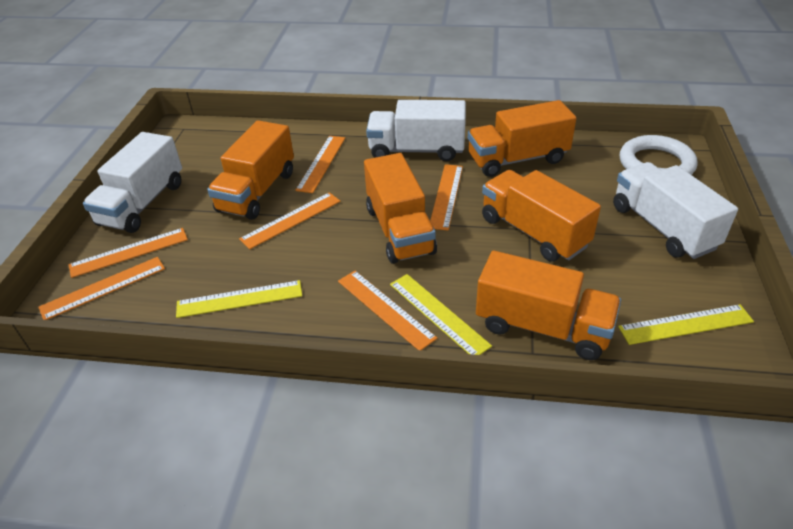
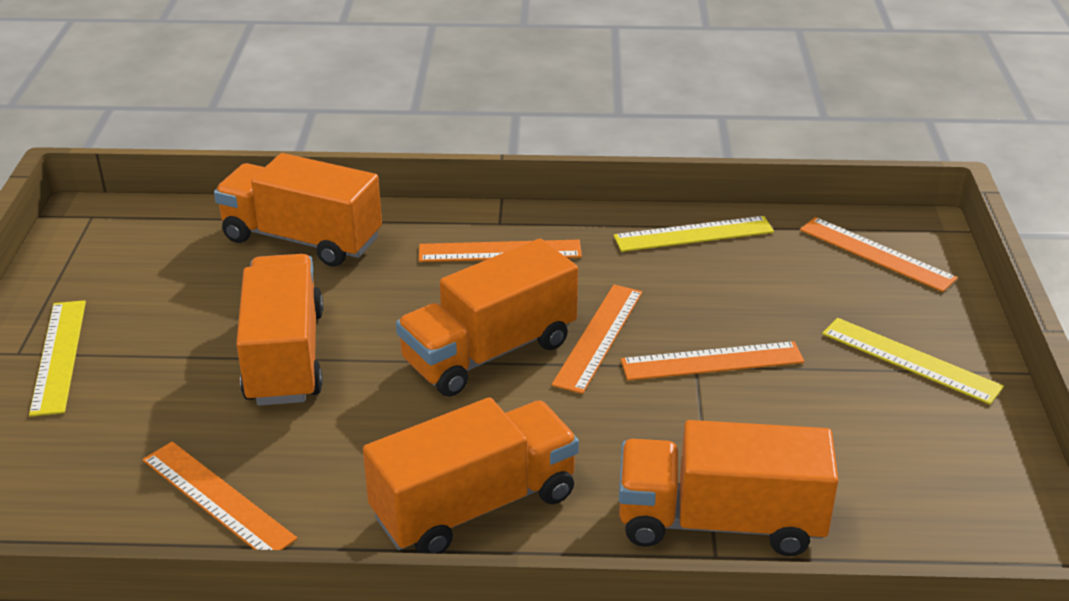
orange ruler: [38,257,165,320] [68,228,188,278] [239,192,341,249] [295,136,345,193] [338,271,437,350] [430,164,463,231] = 6 -> [143,442,297,550] [419,240,582,262] [552,285,642,394] [621,341,804,381] [800,217,958,292] = 5
white ring: [620,135,697,175] = 1 -> none = 0
white truck: [83,132,182,233] [366,100,466,161] [613,162,738,259] = 3 -> none = 0

